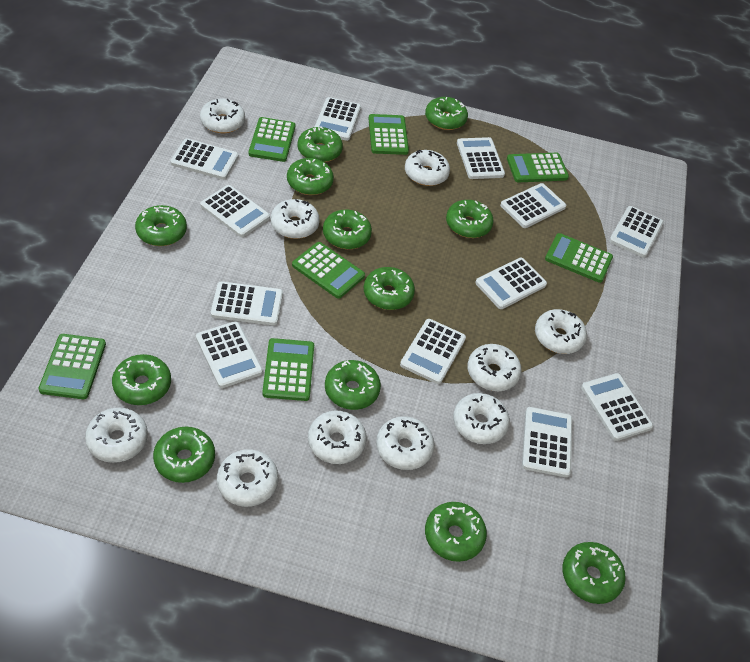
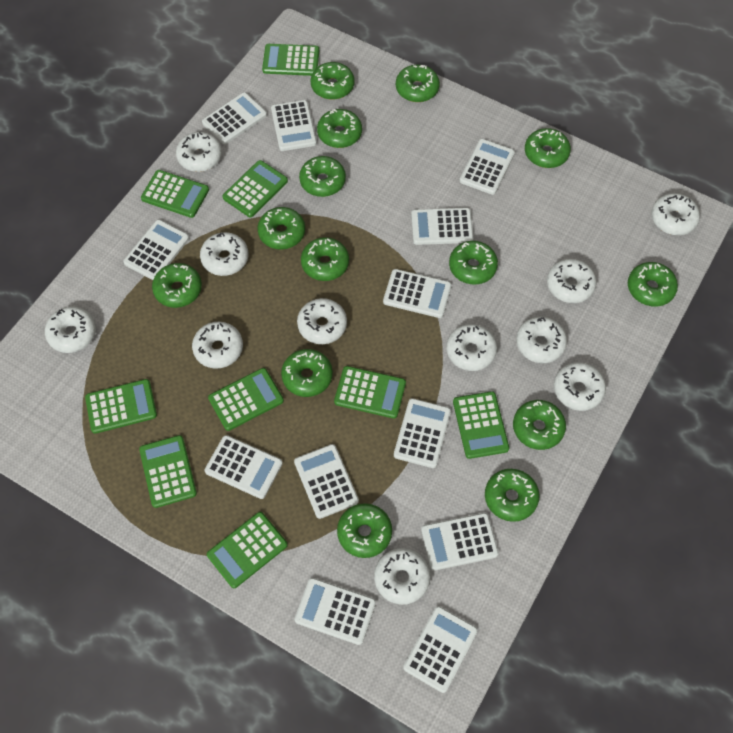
green calculator: [38,334,106,399] [249,117,295,162] [262,338,314,401] [292,242,365,299] [369,114,409,155] [507,153,569,182] [545,233,613,283] = 7 -> [85,379,157,434] [139,435,197,508] [141,170,209,218] [207,512,288,588] [208,368,284,431] [222,160,288,217] [262,44,319,76] [334,366,406,419] [453,391,509,459] = 9
green donut: [112,354,171,405] [135,205,187,246] [153,427,215,483] [287,158,334,195] [298,126,343,162] [323,210,372,249] [325,360,381,410] [364,267,415,310] [425,97,468,130] [425,502,487,562] [446,200,494,238] [562,542,626,604] = 12 -> [152,263,202,308] [257,207,305,250] [281,349,333,397] [299,156,346,197] [301,237,349,281] [311,62,354,100] [317,109,362,148] [337,503,392,558] [396,65,440,102] [449,241,498,285] [485,469,539,522] [513,400,566,450] [525,128,571,168] [628,262,678,306] = 14
white donut: [85,408,148,463] [200,99,245,133] [217,449,278,507] [271,199,320,239] [308,411,367,464] [376,416,434,470] [405,150,450,186] [453,393,510,444] [467,344,522,391] [535,309,587,354] = 10 -> [45,307,96,353] [176,132,222,172] [192,322,243,369] [200,232,248,276] [297,298,347,344] [374,548,431,605] [446,324,497,371] [516,317,567,363] [547,259,597,303] [554,362,606,411] [651,193,700,235] = 11

